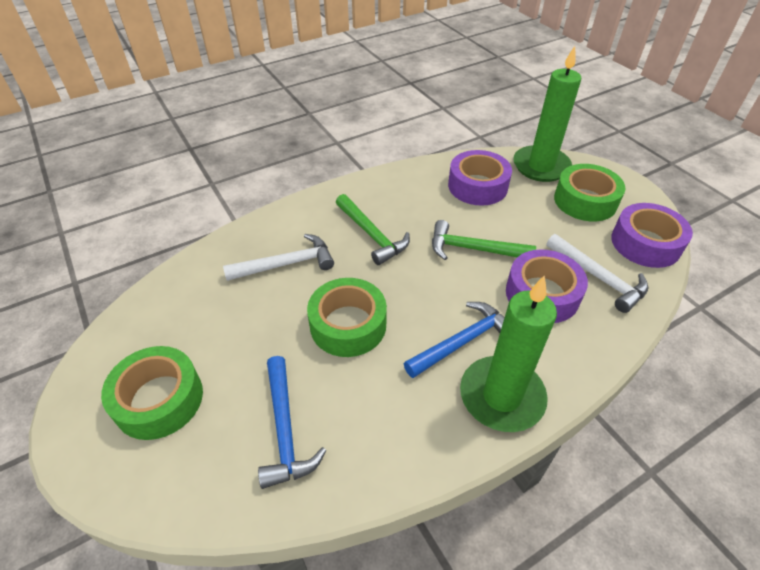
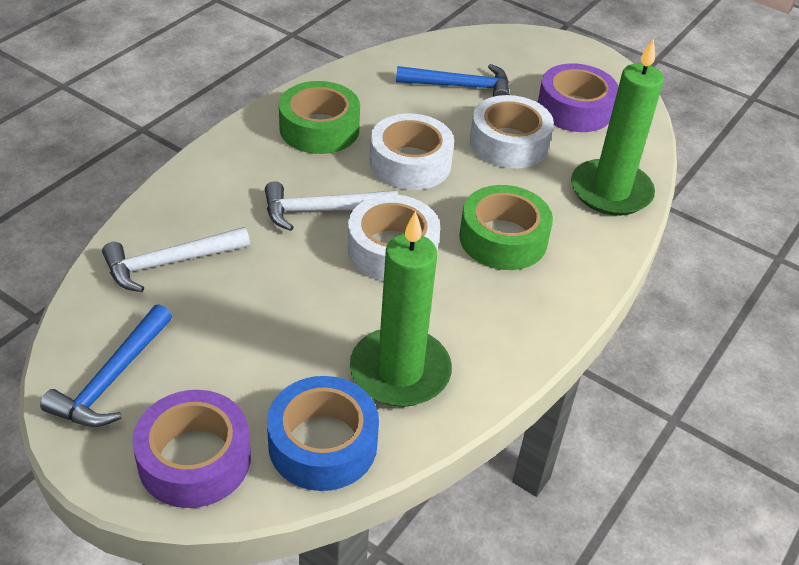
blue tape: none = 0 -> [267,376,379,491] = 1
green hammer: [336,194,410,265] [432,220,536,260] = 2 -> none = 0
green tape: [101,346,203,440] [307,278,387,357] [554,164,626,221] = 3 -> [279,81,360,154] [459,185,553,270] = 2
purple tape: [448,150,512,206] [506,250,588,323] [611,203,693,268] = 3 -> [132,390,251,508] [538,63,619,132] = 2
white tape: none = 0 -> [348,195,440,281] [370,114,454,190] [470,95,554,169] = 3

